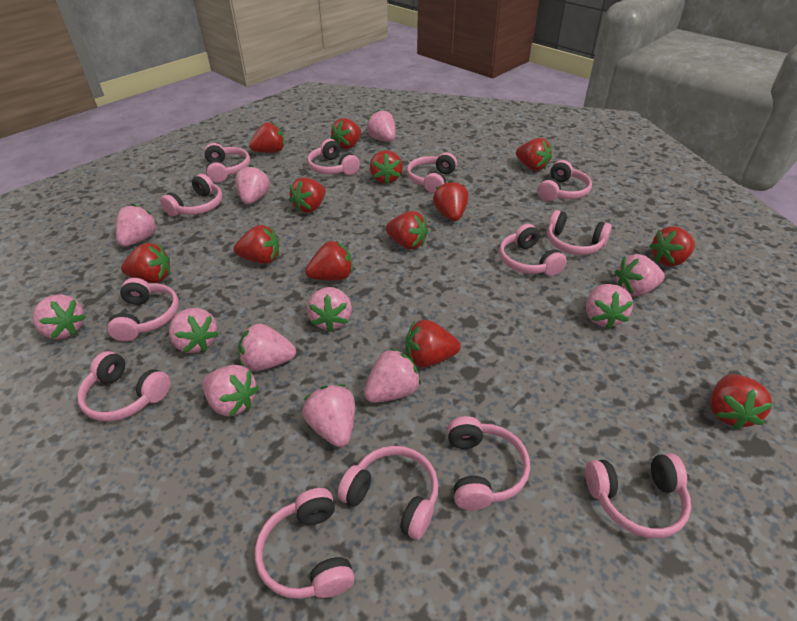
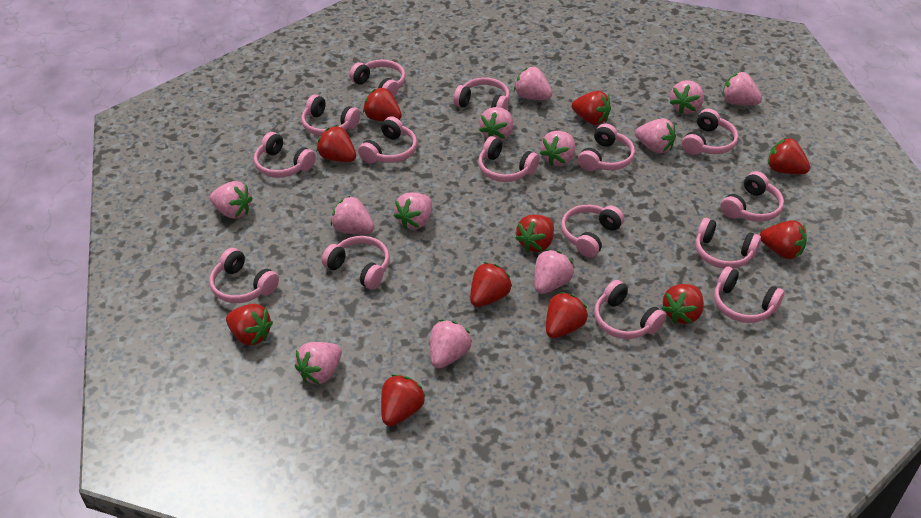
pink headphones: [77,351,171,421] [107,278,179,342] [160,174,222,216] [204,143,250,183] [255,488,355,599] [307,139,360,175] [337,446,438,540] [407,152,457,194] [447,416,530,510] [499,224,567,276] [537,160,592,201] [547,210,612,255] [585,453,691,539] = 13 -> [209,248,279,303] [254,132,316,178] [301,95,360,136] [322,236,390,289] [349,60,406,97] [358,116,417,163] [454,78,510,110] [478,136,539,182] [561,205,624,258] [578,123,635,171] [594,280,666,339] [682,109,738,155] [695,218,761,269] [714,266,784,323] [720,171,784,222] = 15
red strawberry: [121,243,170,283] [234,225,279,264] [249,122,284,153] [289,177,326,213] [305,241,353,281] [330,118,361,149] [370,150,403,184] [386,211,428,250] [406,320,460,367] [433,180,468,221] [516,138,552,171] [649,226,695,266] [710,374,773,430] = 13 -> [226,304,273,345] [317,126,356,162] [363,87,402,121] [381,374,426,426] [470,262,512,307] [515,215,554,252] [546,292,588,338] [572,91,611,125] [662,284,704,324] [760,220,807,259] [768,138,810,174] = 11

